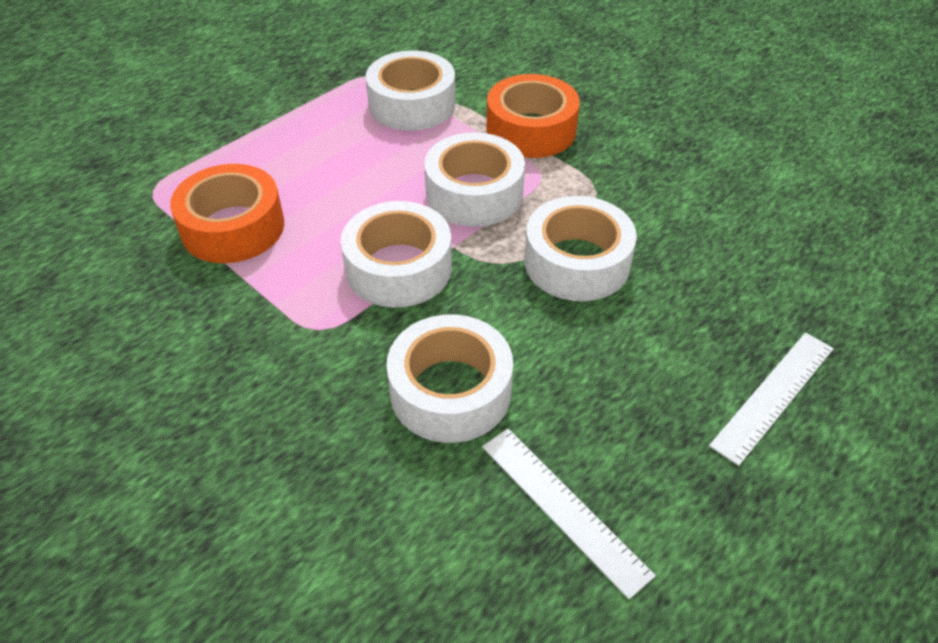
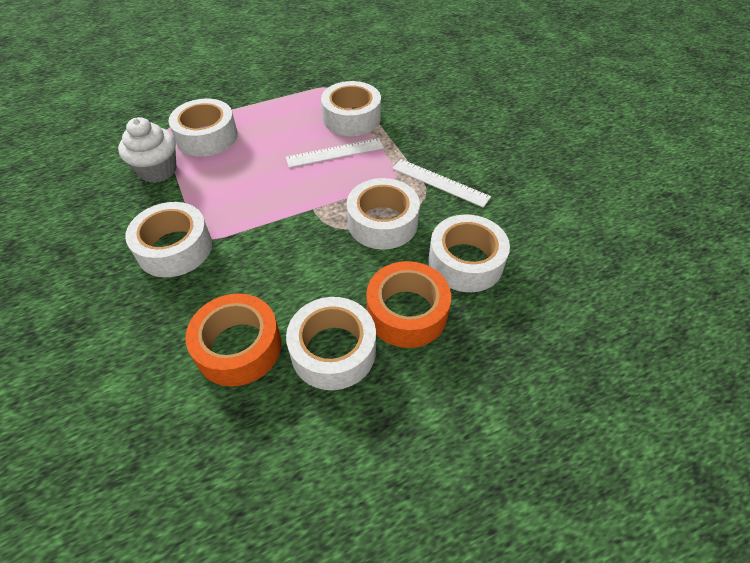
white cupcake: none = 0 -> [118,117,177,183] = 1
white tape: [341,201,452,307] [366,51,455,131] [387,314,513,443] [424,132,525,227] [524,196,637,301] = 5 -> [125,202,212,277] [168,99,238,156] [286,297,376,390] [321,81,381,136] [347,178,420,250] [428,214,510,292] = 6

